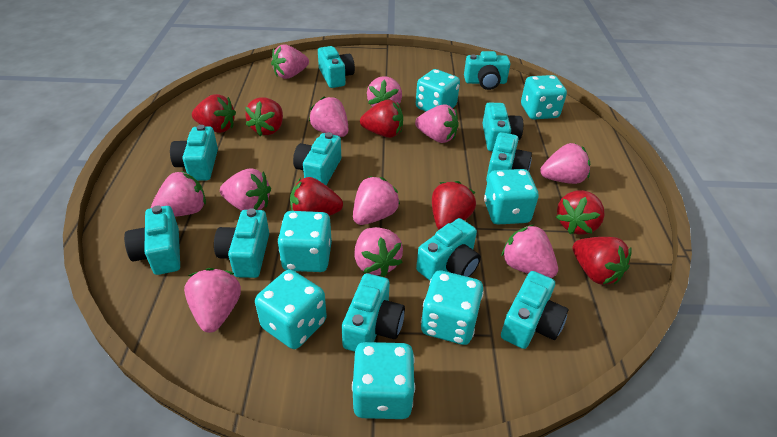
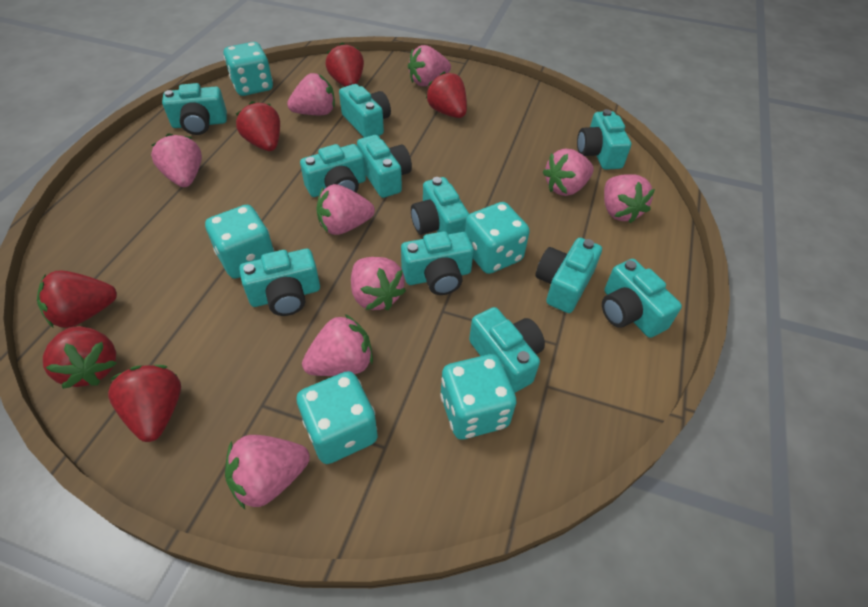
pink strawberry: [151,171,206,217] [184,268,241,333] [220,168,271,211] [271,44,309,79] [309,96,348,137] [353,176,400,225] [354,227,403,277] [367,76,402,107] [415,105,459,143] [501,224,558,278] [540,143,590,184] = 11 -> [151,133,202,187] [225,435,310,509] [287,73,335,115] [302,314,373,376] [317,184,375,235] [351,257,406,310] [408,45,451,86] [543,149,594,196] [604,174,655,223] = 9
red strawberry: [192,94,236,133] [245,98,283,136] [290,177,343,216] [360,99,403,138] [432,181,476,230] [556,190,605,234] [572,237,632,285] = 7 -> [37,270,117,328] [43,326,116,389] [108,365,181,442] [236,101,280,151] [325,43,364,87] [426,71,467,118] = 6
turquoise dice: [255,269,327,349] [277,211,332,272] [352,342,415,419] [416,69,460,111] [421,270,484,345] [484,169,539,224] [521,75,567,119] = 7 -> [205,205,275,279] [224,42,273,96] [297,371,378,464] [440,354,517,439] [465,202,530,274] = 5

